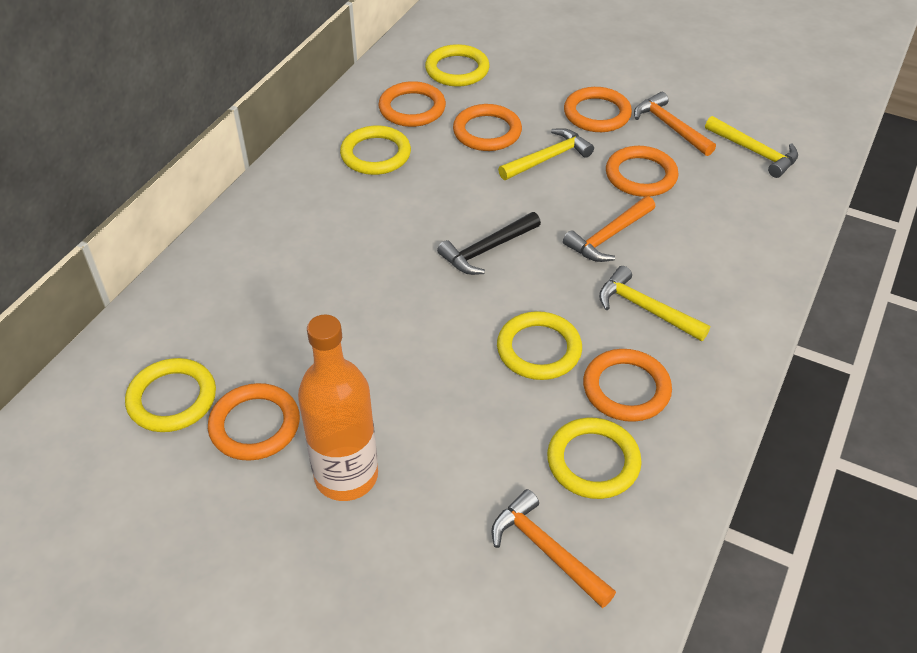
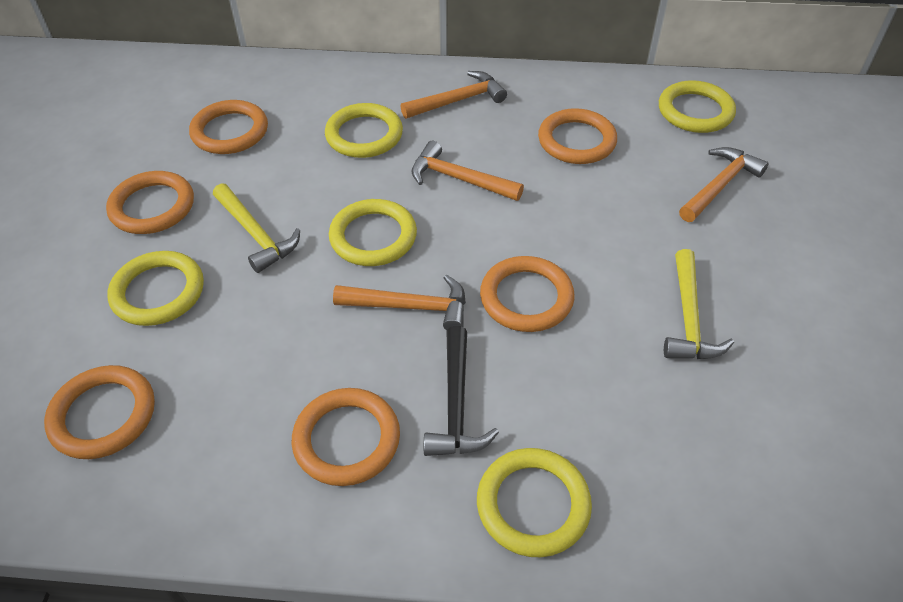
orange bottle: [298,314,378,501] = 1 -> none = 0
orange hammer: [492,489,616,608] [563,196,655,262] [634,92,716,156] = 3 -> [333,275,466,330] [401,71,507,119] [412,141,524,201] [679,147,769,222] = 4
yellow hammer: [498,128,594,180] [599,266,710,341] [705,116,798,178] = 3 -> [213,183,300,273] [664,249,734,359] = 2

